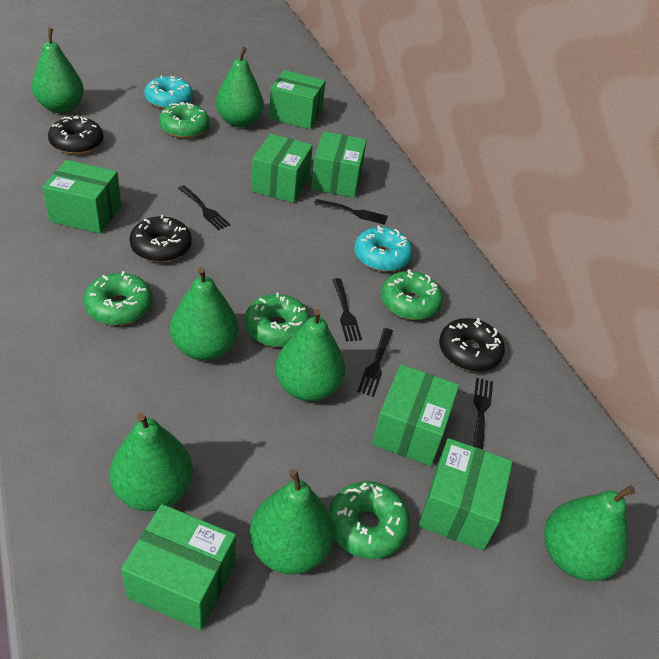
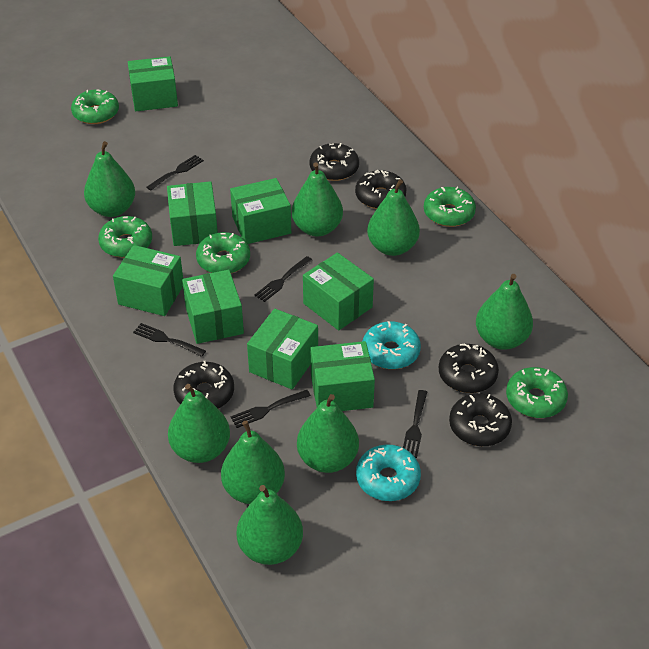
black donut: [48,116,104,154] [130,215,192,262] [439,318,505,372] = 3 -> [173,361,234,409] [310,143,359,181] [355,170,406,209] [439,343,499,393] [449,394,512,446] = 5
green box: [42,160,121,234] [121,504,236,630] [251,134,313,203] [269,70,325,129] [311,132,367,198] [372,364,459,466] [419,438,513,551] = 7 -> [113,245,183,316] [128,56,178,111] [167,181,218,246] [182,270,244,344] [230,178,291,244] [247,309,318,390] [303,253,374,331] [311,341,375,411] = 8
green pear: [32,28,84,113] [109,413,193,511] [170,267,239,361] [216,47,264,128] [250,469,334,575] [275,309,345,401] [544,486,635,581] = 7 -> [84,141,135,217] [168,384,230,463] [221,420,285,504] [237,485,303,565] [292,163,343,236] [297,394,359,473] [367,179,420,256] [476,274,533,350] = 8

